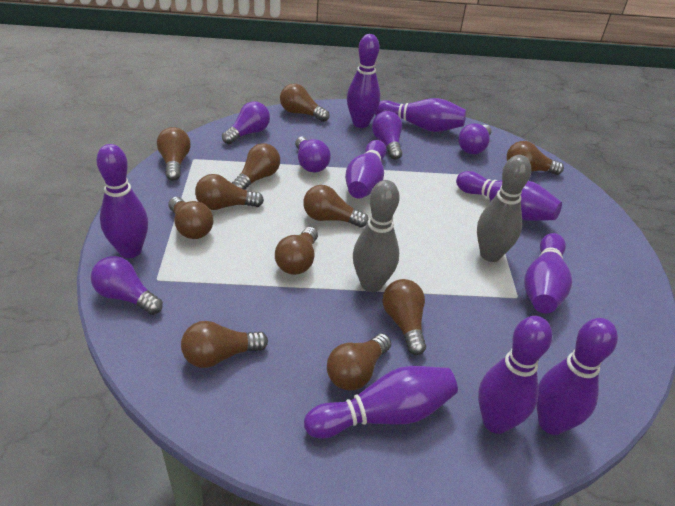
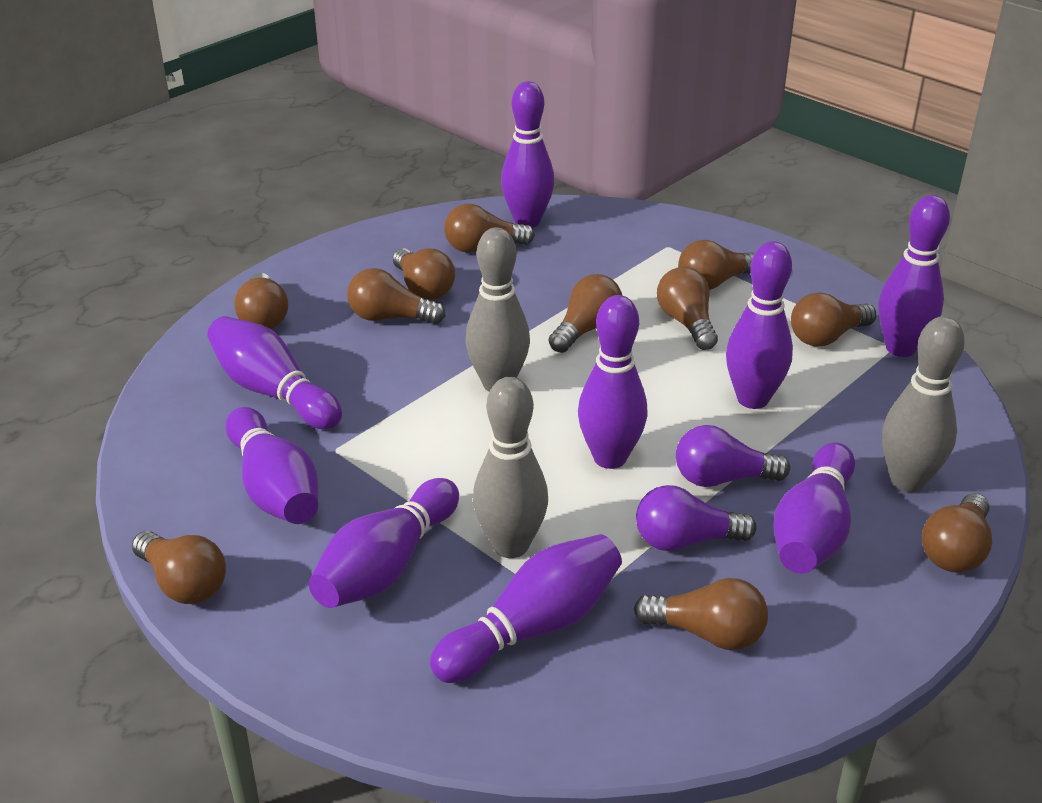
grey bowling pin: [353,180,400,292] [477,155,531,262] = 2 -> [466,227,530,392] [473,377,548,558] [882,316,965,492] = 3
purple light bulb: [91,256,163,315] [222,101,270,144] [295,137,331,172] [372,111,402,160] [458,123,491,154] = 5 -> [636,485,756,551] [676,425,790,487] = 2

